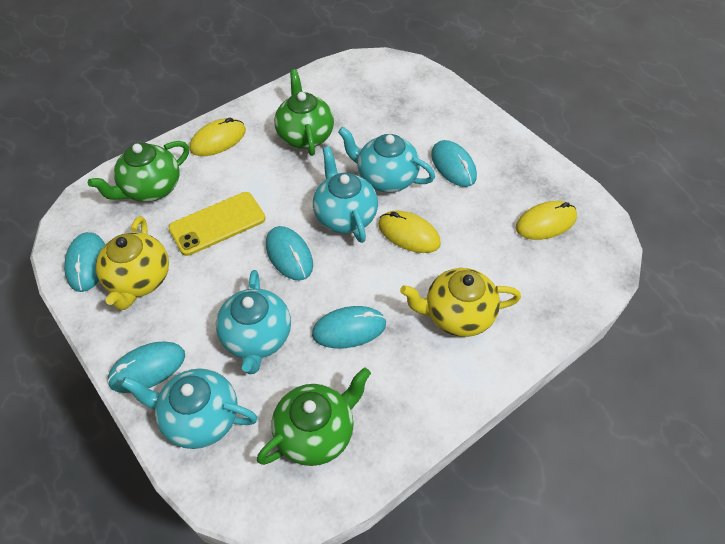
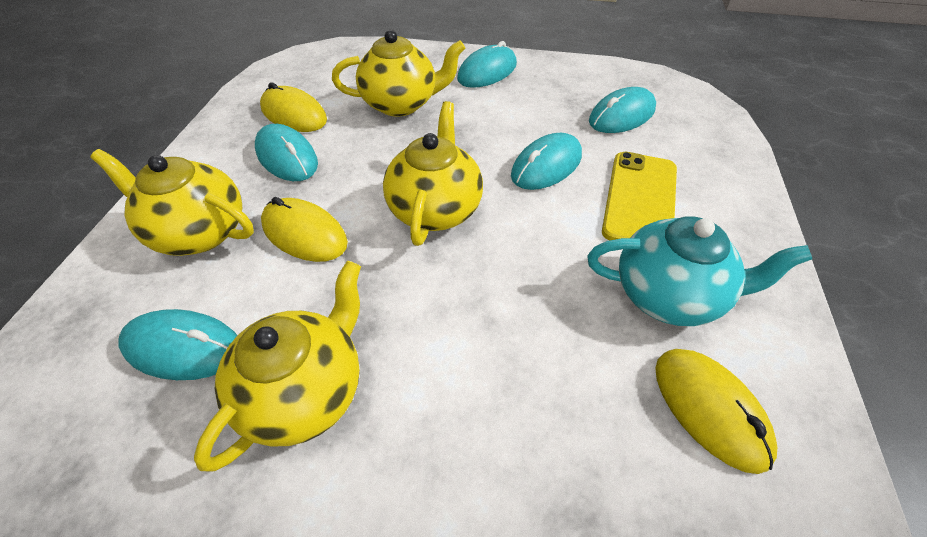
green teapot: [88,141,189,202] [257,367,371,466] [274,69,334,156] = 3 -> none = 0
turquoise teapot: [121,368,258,449] [216,270,291,374] [313,146,378,243] [338,127,435,193] = 4 -> [588,216,812,326] = 1
yellow teapot: [96,216,169,310] [400,268,521,337] = 2 -> [90,149,254,256] [194,261,361,472] [332,30,465,116] [383,101,483,246] = 4

